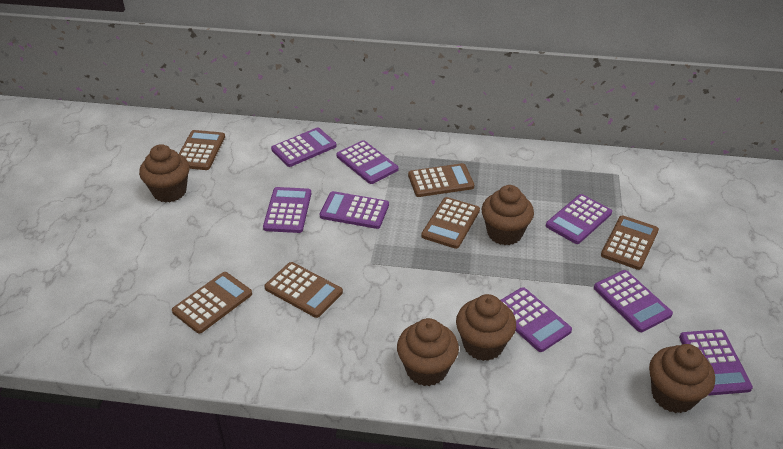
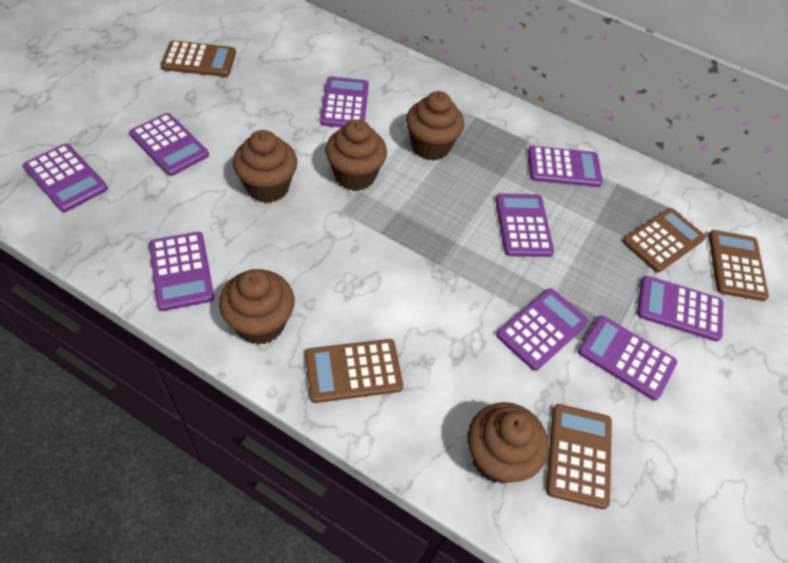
brown calculator: [172,272,252,334] [179,130,225,170] [264,262,343,318] [408,163,474,197] [421,197,480,249] [601,215,659,270] = 6 -> [160,41,236,77] [305,339,403,403] [546,404,612,509] [623,208,706,273] [708,230,769,301] = 5
purple calculator: [263,187,311,233] [271,128,337,167] [320,191,389,229] [336,140,398,184] [500,287,572,352] [546,194,612,244] [594,270,673,332] [679,329,753,395] = 8 -> [23,144,108,212] [129,113,209,176] [149,232,214,311] [320,77,369,127] [495,193,554,257] [496,288,589,371] [528,146,603,187] [578,316,677,401] [637,276,723,341] = 9

